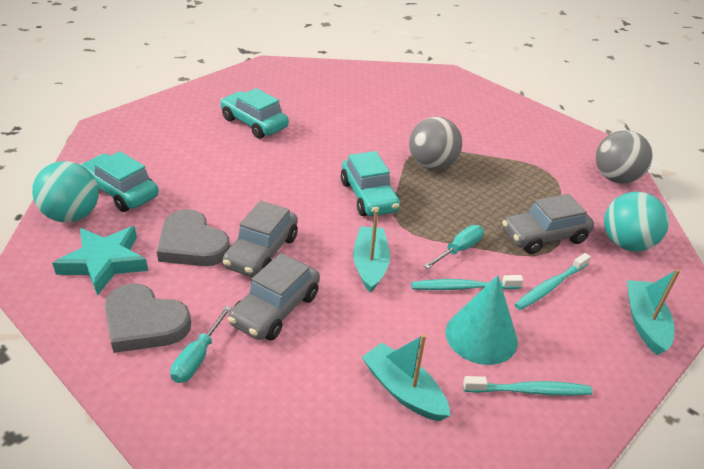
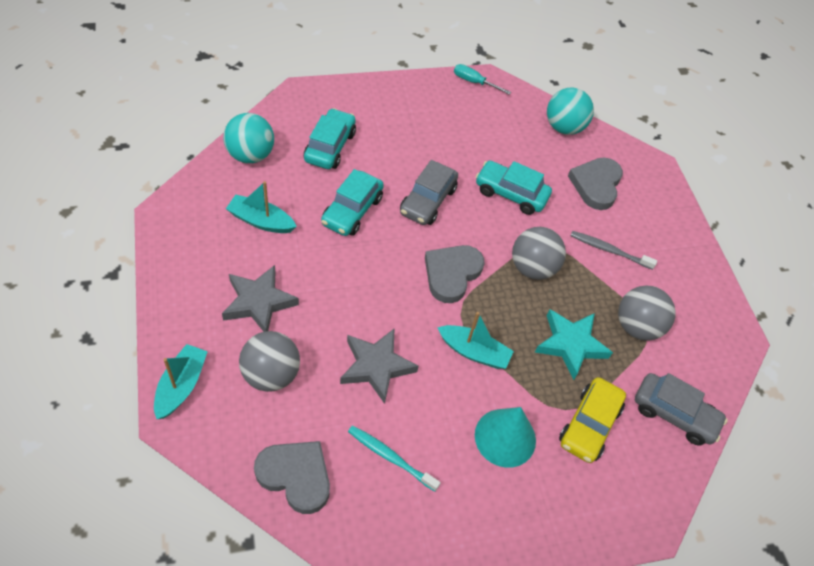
grey ball: [409,117,462,170] [596,130,653,184] = 2 -> [239,331,300,392] [512,227,566,280] [618,285,676,341] = 3
grey car: [223,201,298,277] [228,253,320,341] [502,194,594,254] = 3 -> [400,160,458,225] [635,373,728,446] = 2
grey heart: [105,284,191,353] [157,209,230,266] = 2 -> [254,441,330,514] [425,245,485,303] [568,157,623,210] = 3
grey star: none = 0 -> [222,265,299,332] [340,328,419,404] = 2
grey toothbrush: none = 0 -> [571,231,657,270] = 1
turquoise screwdriver: [170,305,232,383] [424,225,484,269] = 2 -> [454,64,511,95] = 1
turquoise toothbrush: [411,275,523,290] [463,376,593,396] [514,253,591,310] = 3 -> [348,425,441,492] = 1
yellow car: none = 0 -> [559,377,626,463] = 1

